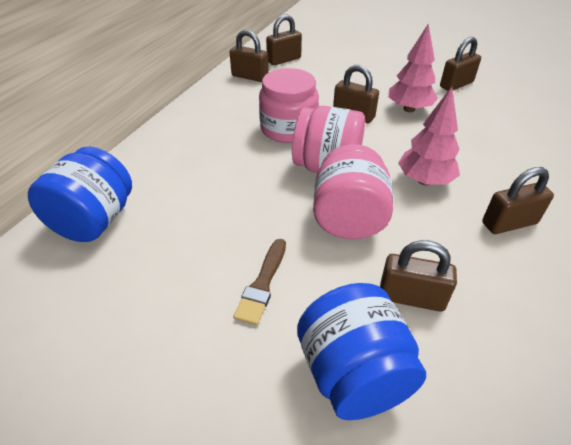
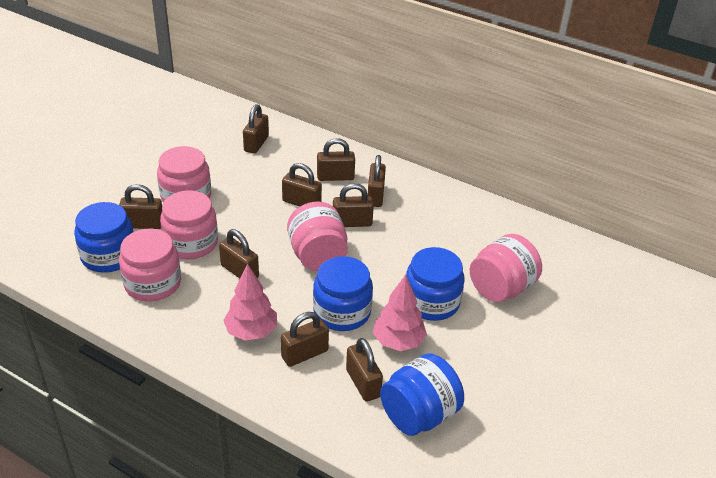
blue jar: [28,147,132,242] [297,283,426,420] = 2 -> [74,202,134,273] [313,256,373,331] [380,353,464,436] [406,247,464,321] = 4
brown brush: [233,239,286,325] = 1 -> none = 0
brown padlock: [230,30,269,82] [266,15,302,65] [333,65,379,123] [380,240,457,311] [440,37,481,91] [482,167,554,234] = 6 -> [119,184,162,229] [219,229,259,278] [243,104,269,154] [281,312,329,367] [282,163,322,206] [317,138,355,181] [333,183,374,227] [346,338,383,402] [368,155,386,207] = 9
pink jar: [259,68,319,143] [292,106,365,173] [313,144,393,239] = 3 -> [119,229,181,301] [157,146,211,203] [160,190,218,259] [287,201,348,271] [470,234,542,302] = 5

